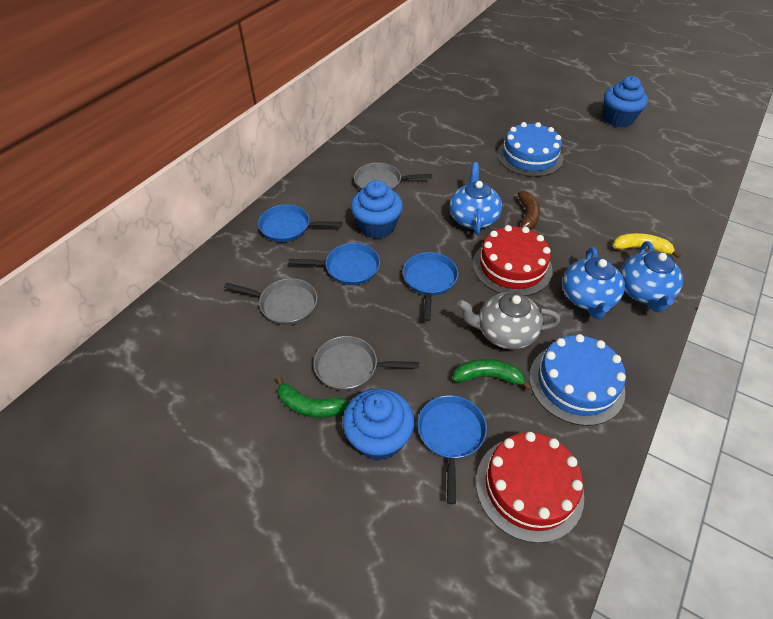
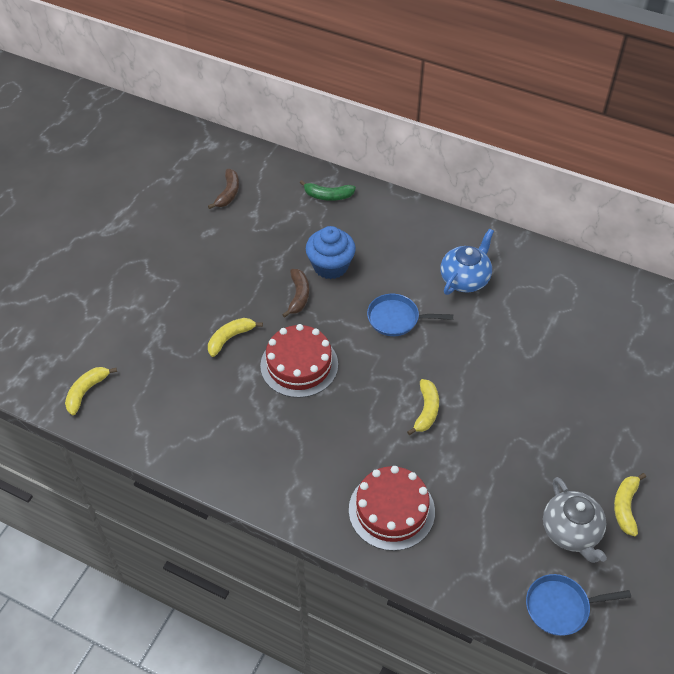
blue cake: [497,122,563,177] [529,334,626,426] = 2 -> none = 0
blue cupcake: [342,388,415,461] [351,180,403,239] [603,76,648,127] = 3 -> [306,226,356,279] = 1
blue pan: [258,205,342,242] [289,243,380,285] [403,252,458,321] [418,395,487,504] = 4 -> [367,294,453,336] [526,574,631,636] = 2
blue teapot: [450,162,502,235] [563,247,625,319] [620,241,683,312] = 3 -> [441,229,494,295] = 1
brown banana: [518,191,540,230] = 1 -> [208,169,239,209] [282,269,309,318] = 2
green banana: [276,376,349,418] [453,359,532,391] = 2 -> [300,180,356,201] = 1
grey pan: [224,278,317,325] [313,336,419,391] [354,163,432,191] = 3 -> none = 0
yellow banana: [613,233,681,258] = 1 -> [65,367,117,415] [208,318,263,357] [407,379,439,435] [614,473,646,536] = 4

